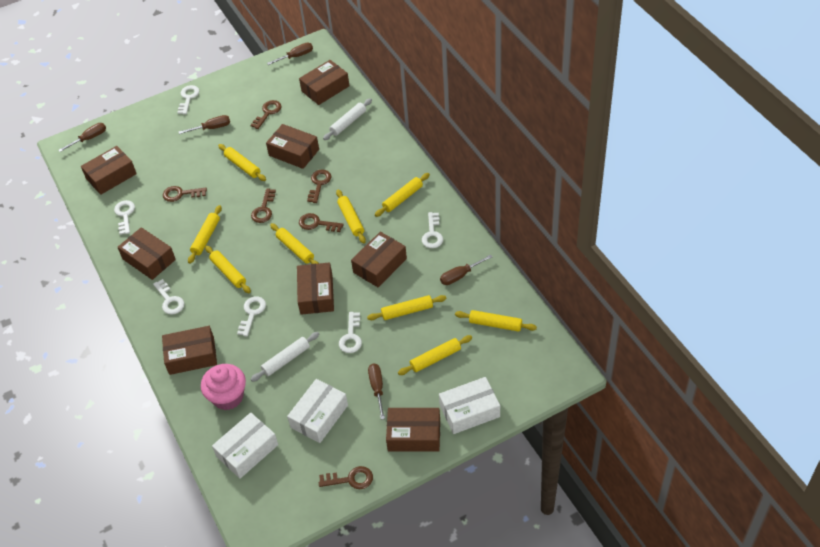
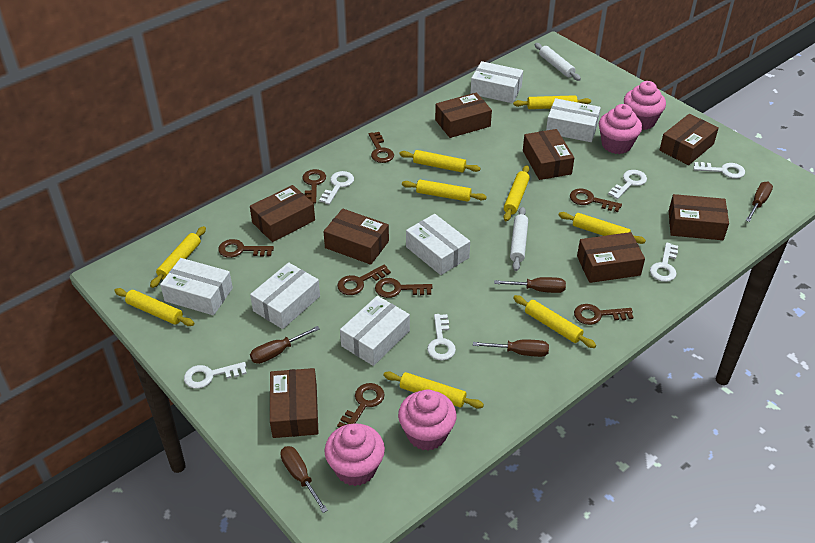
brown key: [163,186,207,202] [251,100,282,129] [251,189,276,223] [299,213,344,232] [307,170,332,203] [319,466,373,489] = 6 -> [218,239,274,258] [303,169,326,204] [337,264,391,295] [337,383,385,428] [369,132,394,163] [375,278,433,298] [570,189,622,212] [574,304,634,325] = 8
pink cupcake: [201,364,246,410] = 1 -> [324,423,385,486] [398,389,457,451] [599,104,642,154] [624,81,666,130] = 4
white box: [212,413,278,479] [287,379,348,443] [439,377,500,434] = 3 -> [160,258,233,315] [250,262,320,329] [340,296,410,366] [406,214,470,275] [471,61,523,103] [546,98,601,142] = 6

